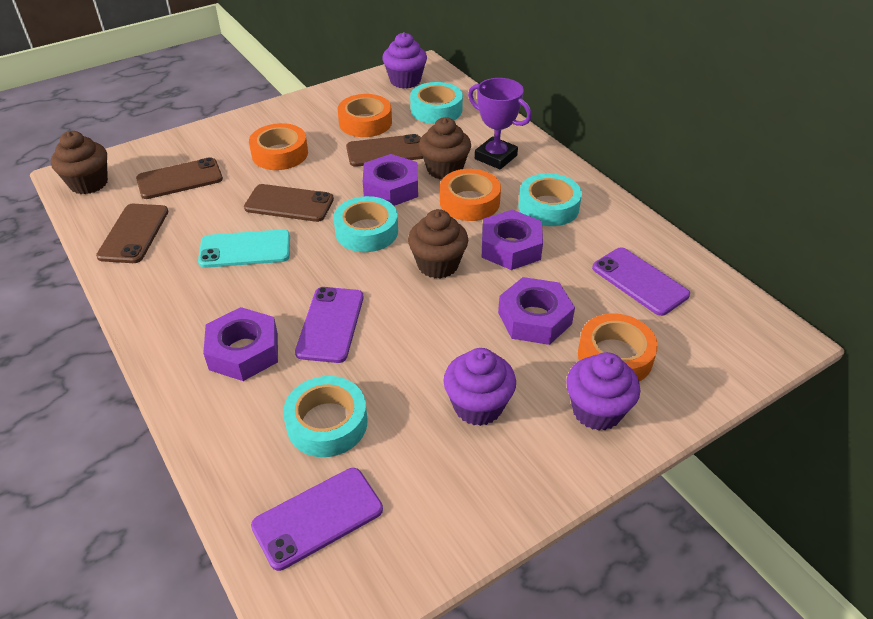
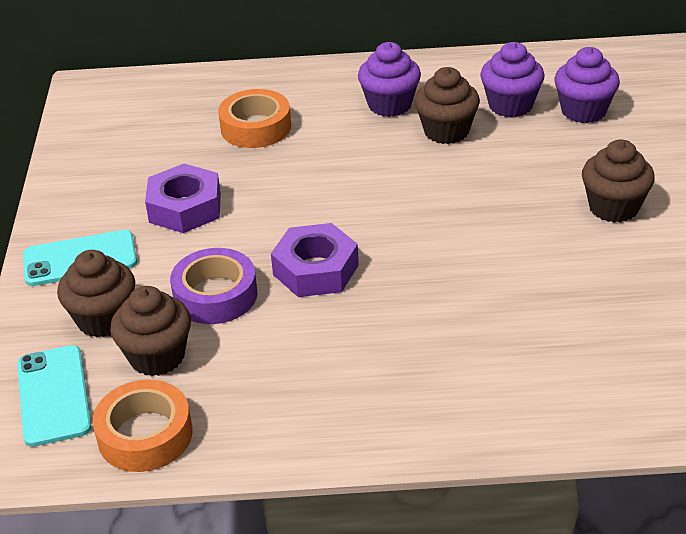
brown cupcake: [51,131,108,194] [408,209,468,279] [419,117,471,179] = 3 -> [57,250,135,338] [110,286,191,376] [414,67,480,144] [582,140,655,223] = 4
brown phone: [96,204,169,263] [136,157,223,199] [244,184,334,222] [346,134,423,167] = 4 -> none = 0
orange tape: [249,123,308,170] [338,94,392,137] [440,169,501,221] [578,313,658,382] = 4 -> [93,380,193,472] [218,89,291,148] = 2
purple nut: [203,307,278,381] [363,154,418,206] [482,210,543,270] [498,277,575,345] = 4 -> [145,164,221,233] [271,223,359,297] = 2
purple phone: [251,468,383,571] [295,287,363,363] [592,247,690,316] = 3 -> none = 0
purple tape: none = 0 -> [170,248,258,324] = 1
purple trophy: [468,78,532,169] = 1 -> none = 0
turquoise phone: [198,229,290,268] = 1 -> [17,345,92,447] [23,230,137,286] = 2
turquoise tape: [283,376,367,457] [333,196,398,252] [410,82,463,124] [519,173,582,226] = 4 -> none = 0

